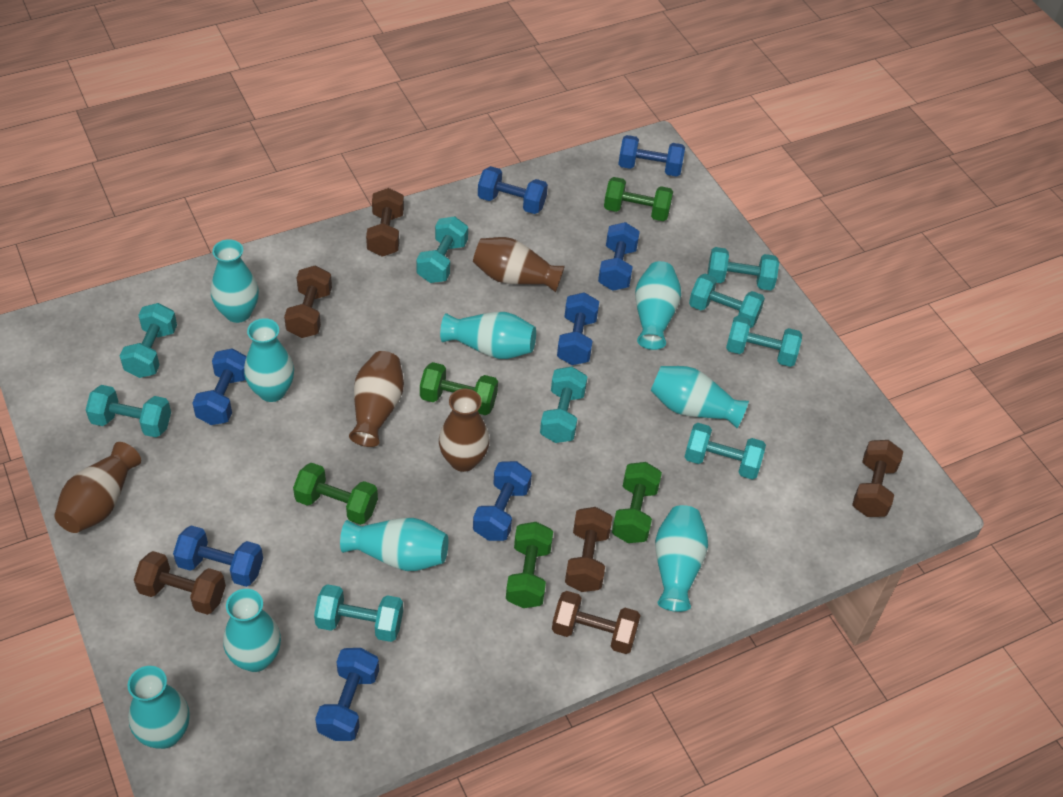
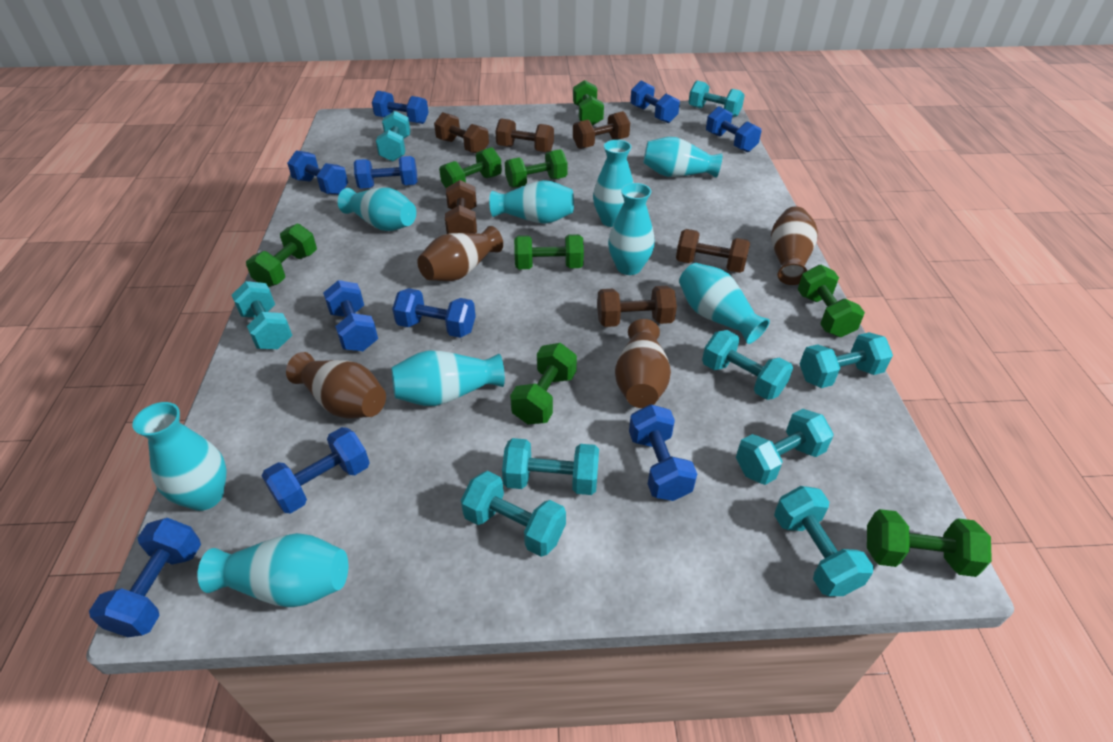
blue dumbbell: [173,525,263,587] [192,348,247,425] [315,648,379,741] [473,461,532,541] [478,166,548,214] [557,292,599,365] [598,222,640,291] [618,135,685,177] = 8 -> [89,518,201,637] [262,427,370,514] [287,150,348,195] [323,280,378,351] [354,156,418,189] [372,91,429,124] [392,288,476,338] [629,404,697,501] [630,81,680,123] [706,106,762,152] = 10
green dumbbell: [293,463,378,525] [420,362,498,415] [506,522,553,608] [604,177,673,221] [612,462,662,543] = 5 -> [246,224,317,287] [439,147,502,188] [505,149,568,188] [510,343,577,424] [514,234,584,269] [573,80,604,126] [798,265,865,337] [867,509,992,577] = 8

